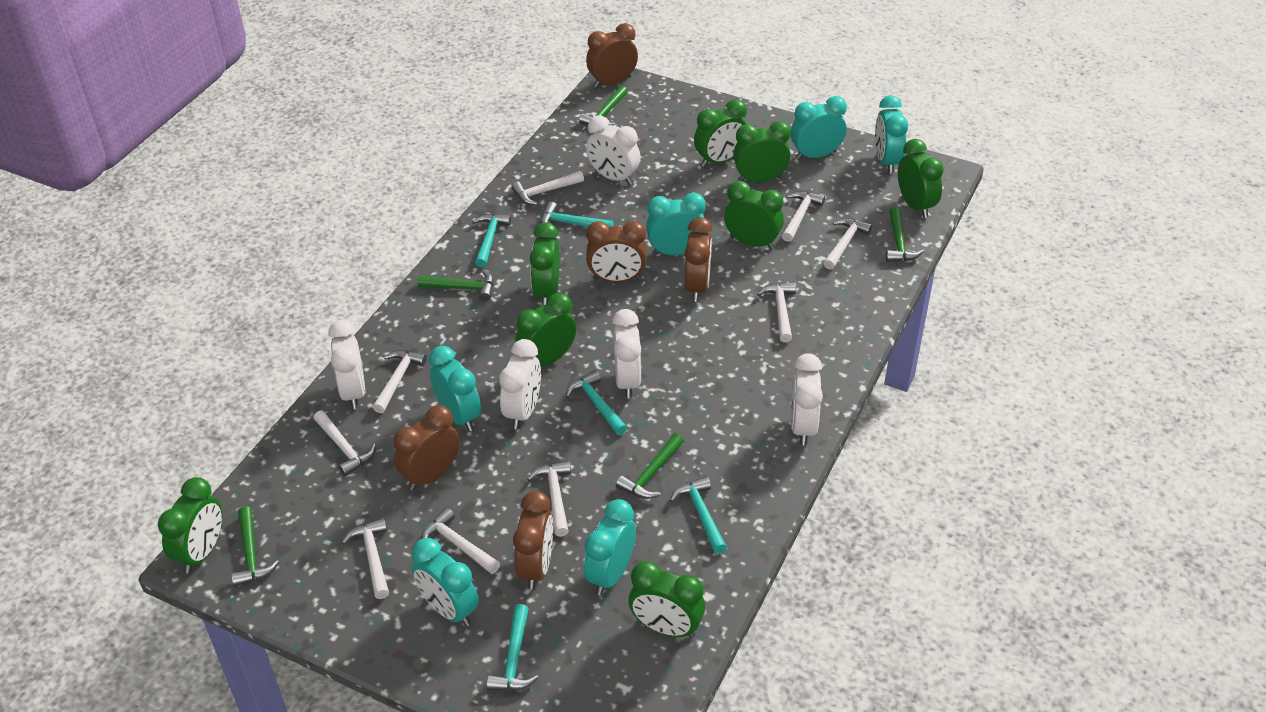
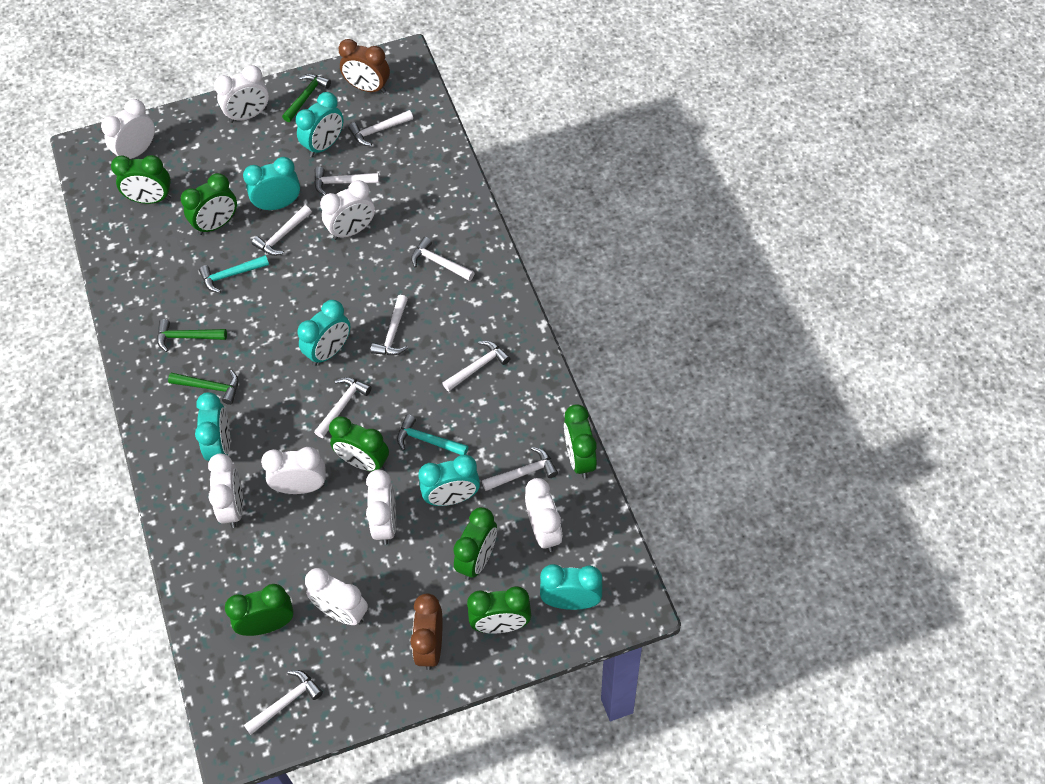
brown clock: [393,405,460,490] [513,491,553,590] [586,23,638,88] [586,221,647,283] [685,217,713,302] = 5 -> [339,39,390,93] [410,593,443,670] = 2
green clock: [158,477,223,573] [515,293,577,367] [530,222,560,306] [629,561,705,638] [694,99,747,167] [724,181,784,250] [733,121,791,182] [898,139,944,218] = 8 -> [111,155,171,204] [181,173,237,235] [225,584,294,636] [329,416,389,472] [453,507,497,580] [467,586,531,633] [564,404,597,479] = 7
green hammer: [231,506,279,587] [417,270,494,301] [579,85,628,125] [616,433,684,499] [886,207,924,262] = 5 -> [157,319,227,352] [168,370,239,405] [282,74,331,122] = 3
turquoise hammer: [472,213,511,267] [487,604,539,690] [541,202,613,227] [566,370,627,435] [670,476,727,554] = 5 -> [199,255,269,293] [397,415,468,455] = 2
white clock: [328,320,365,409] [499,339,541,429] [586,115,640,185] [612,309,641,398] [791,353,823,445] = 5 -> [101,99,155,159] [208,453,243,528] [214,65,269,123] [261,447,325,494] [305,568,368,625] [320,180,375,240] [366,470,396,545] [525,478,562,552] = 8

